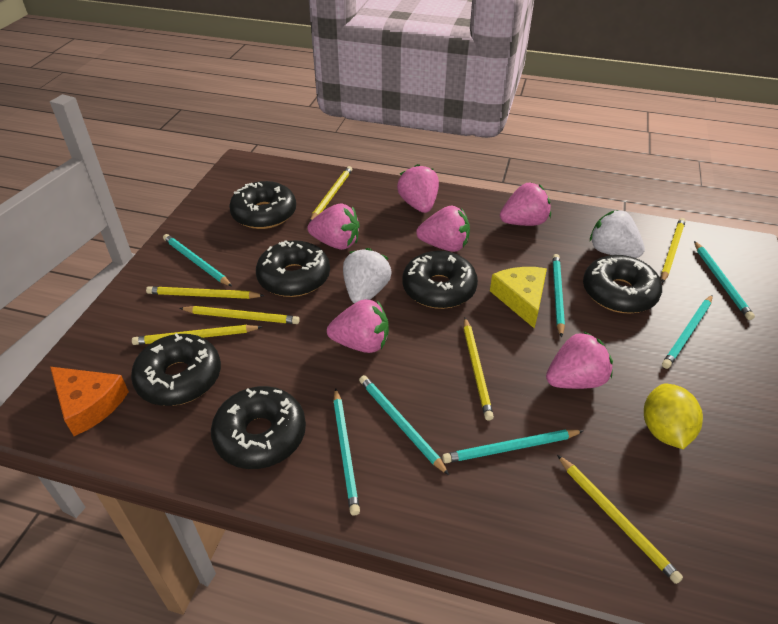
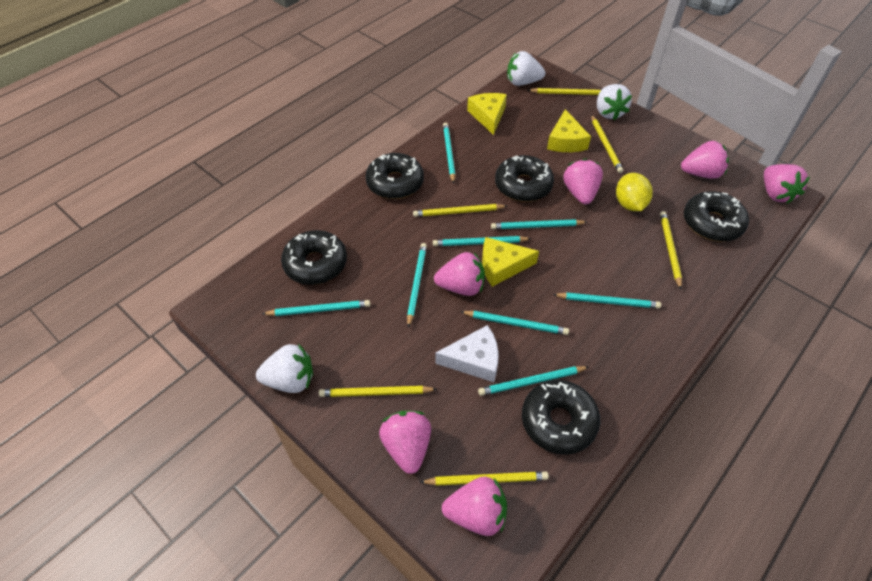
black donut: [131,333,221,406] [211,386,306,469] [229,181,296,229] [256,240,330,297] [402,251,478,309] [583,255,662,313] = 6 -> [281,230,347,285] [365,153,424,199] [495,155,554,202] [522,380,600,455] [684,191,749,242] = 5
orange cheese: [50,367,129,436] = 1 -> none = 0
turquoise pencil: [163,234,232,286] [333,388,360,515] [359,375,449,475] [442,429,583,463] [552,254,565,338] [662,295,713,369] [694,241,755,320] = 7 -> [262,300,370,316] [407,243,427,328] [433,236,532,246] [443,123,455,183] [461,311,569,335] [478,366,589,396] [491,219,587,229] [553,292,661,308] = 8
white cheese: none = 0 -> [435,325,499,382] = 1
white strawberry: [343,248,392,304] [590,210,645,258] = 2 -> [256,344,313,393] [507,51,545,86] [597,84,632,120] = 3
yellow cheese: [490,267,547,329] = 1 -> [467,93,507,135] [482,237,539,287] [547,109,591,152] = 3
yellow pencil: [132,325,262,345] [146,286,265,299] [179,306,300,324] [310,166,353,222] [464,318,494,421] [557,455,683,584] [661,218,686,283] = 7 -> [319,386,437,397] [413,204,507,217] [420,472,549,486] [528,88,601,95] [591,115,623,173] [660,211,682,289] = 6

